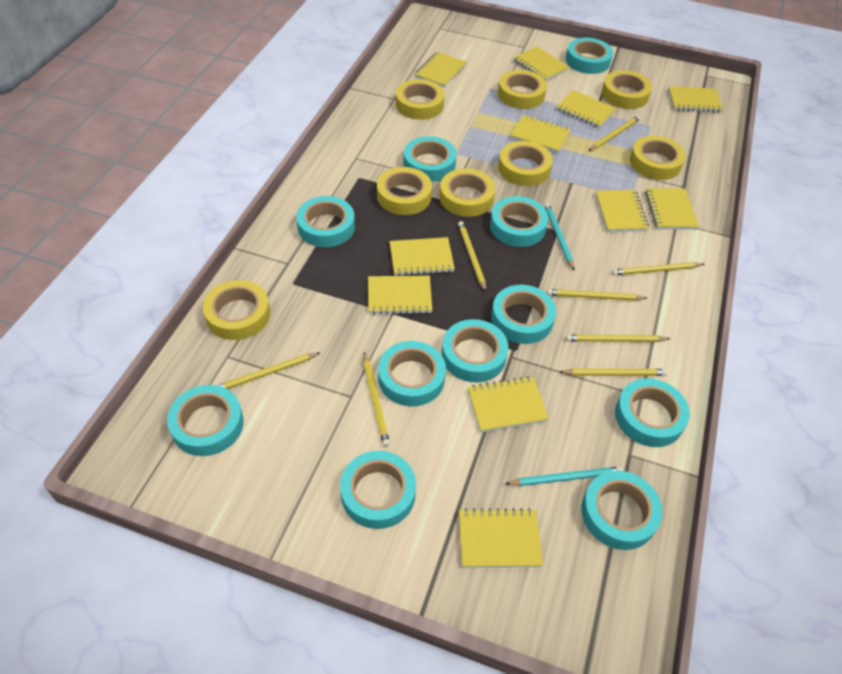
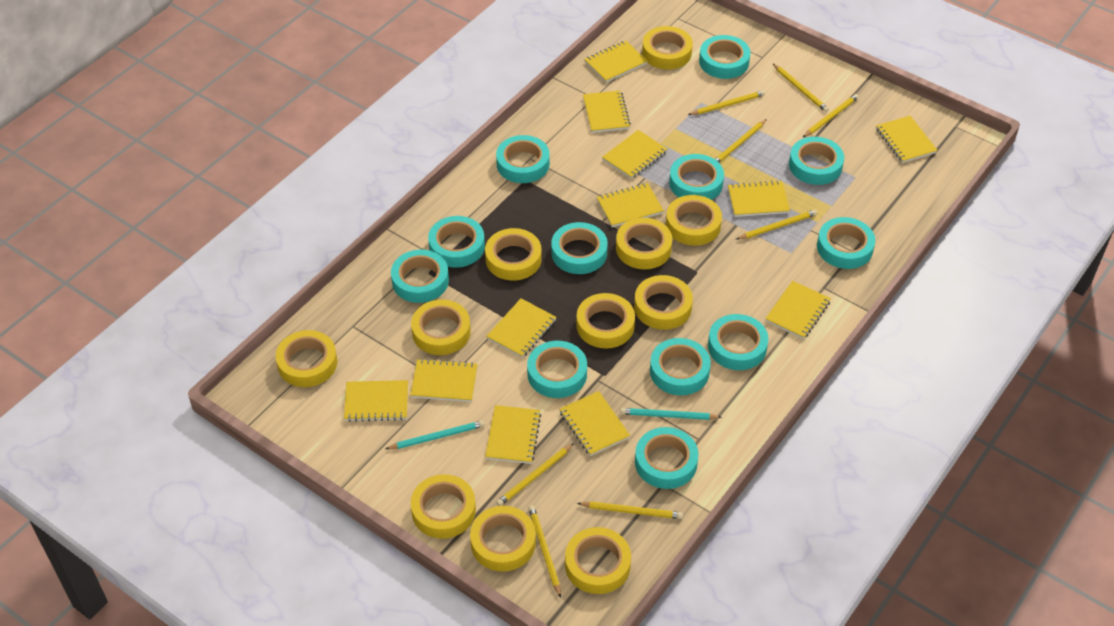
turquoise tape: [167,385,244,456] [296,196,355,247] [340,451,416,529] [378,341,446,406] [403,136,457,182] [442,319,508,383] [490,196,548,247] [491,285,556,344] [566,38,613,74] [581,470,663,550] [615,378,690,447] = 11 -> [391,250,449,303] [428,216,485,268] [496,135,550,183] [527,341,587,398] [551,222,608,274] [635,427,699,489] [650,338,711,395] [669,154,724,200] [699,35,750,79] [708,314,768,370] [789,137,844,185] [817,217,875,269] = 12
yellow notebook: [368,276,432,315] [389,237,455,276] [415,52,467,88] [459,508,543,568] [468,376,549,432] [510,115,571,153] [513,46,570,81] [556,90,617,128] [595,190,649,232] [645,188,699,230] [668,86,723,113] = 11 -> [344,380,408,422] [410,358,478,402] [485,405,541,464] [486,298,556,358] [559,391,630,456] [583,90,631,133] [584,41,648,83] [597,183,664,227] [602,130,667,179] [728,180,790,217] [765,281,831,339] [876,116,938,163] = 12
yellow tape: [203,280,270,340] [377,167,432,215] [396,79,445,120] [439,168,495,217] [498,70,547,109] [498,141,553,186] [602,70,652,109] [630,136,686,180] = 8 -> [275,330,338,387] [411,300,471,355] [411,474,476,539] [470,506,536,572] [485,228,542,281] [565,527,631,594] [576,293,635,348] [616,218,672,269] [634,275,693,330] [642,26,693,70] [666,195,722,246] = 11

